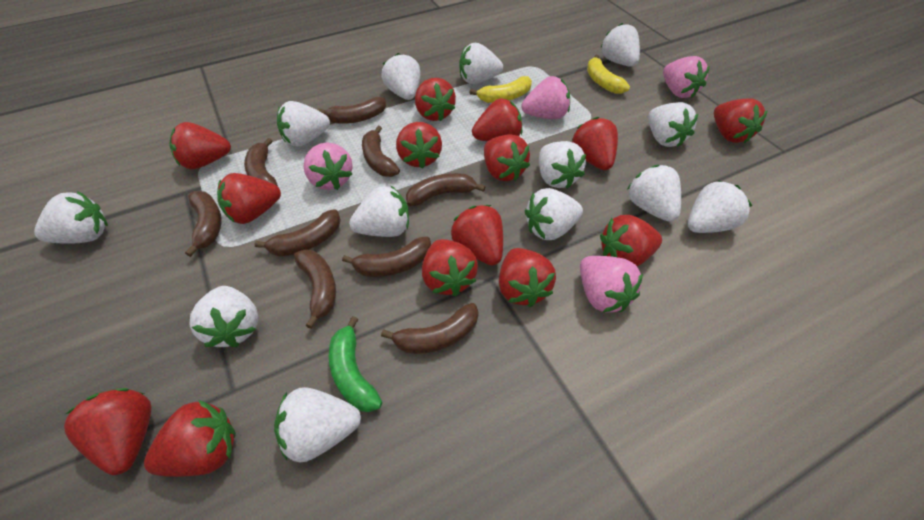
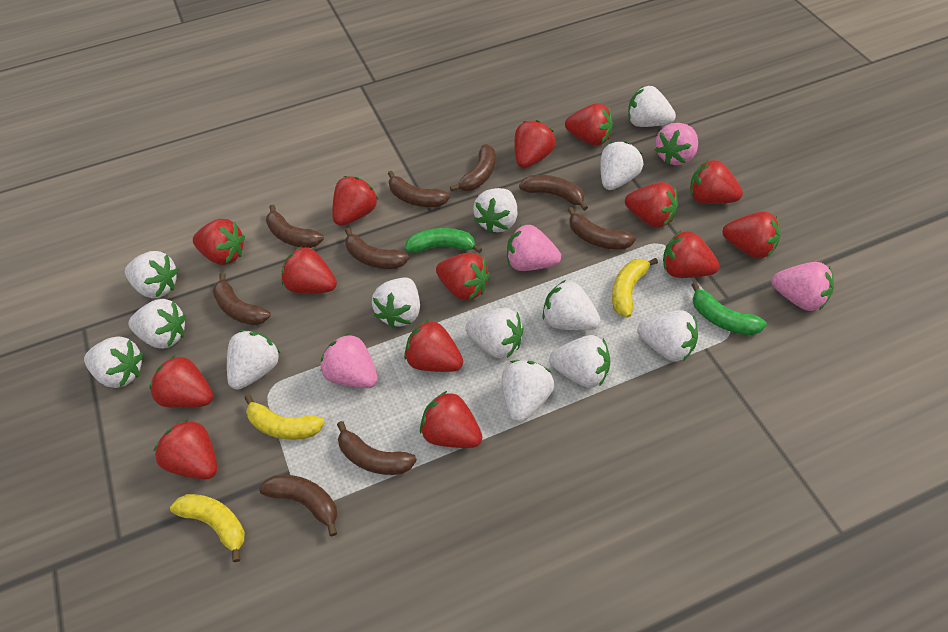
green banana: [329,316,382,412] = 1 -> [405,228,482,253] [691,282,767,335] = 2
yellow banana: [469,76,532,103] [587,55,630,94] = 2 -> [170,494,245,562] [244,394,325,440] [612,258,658,318] = 3

